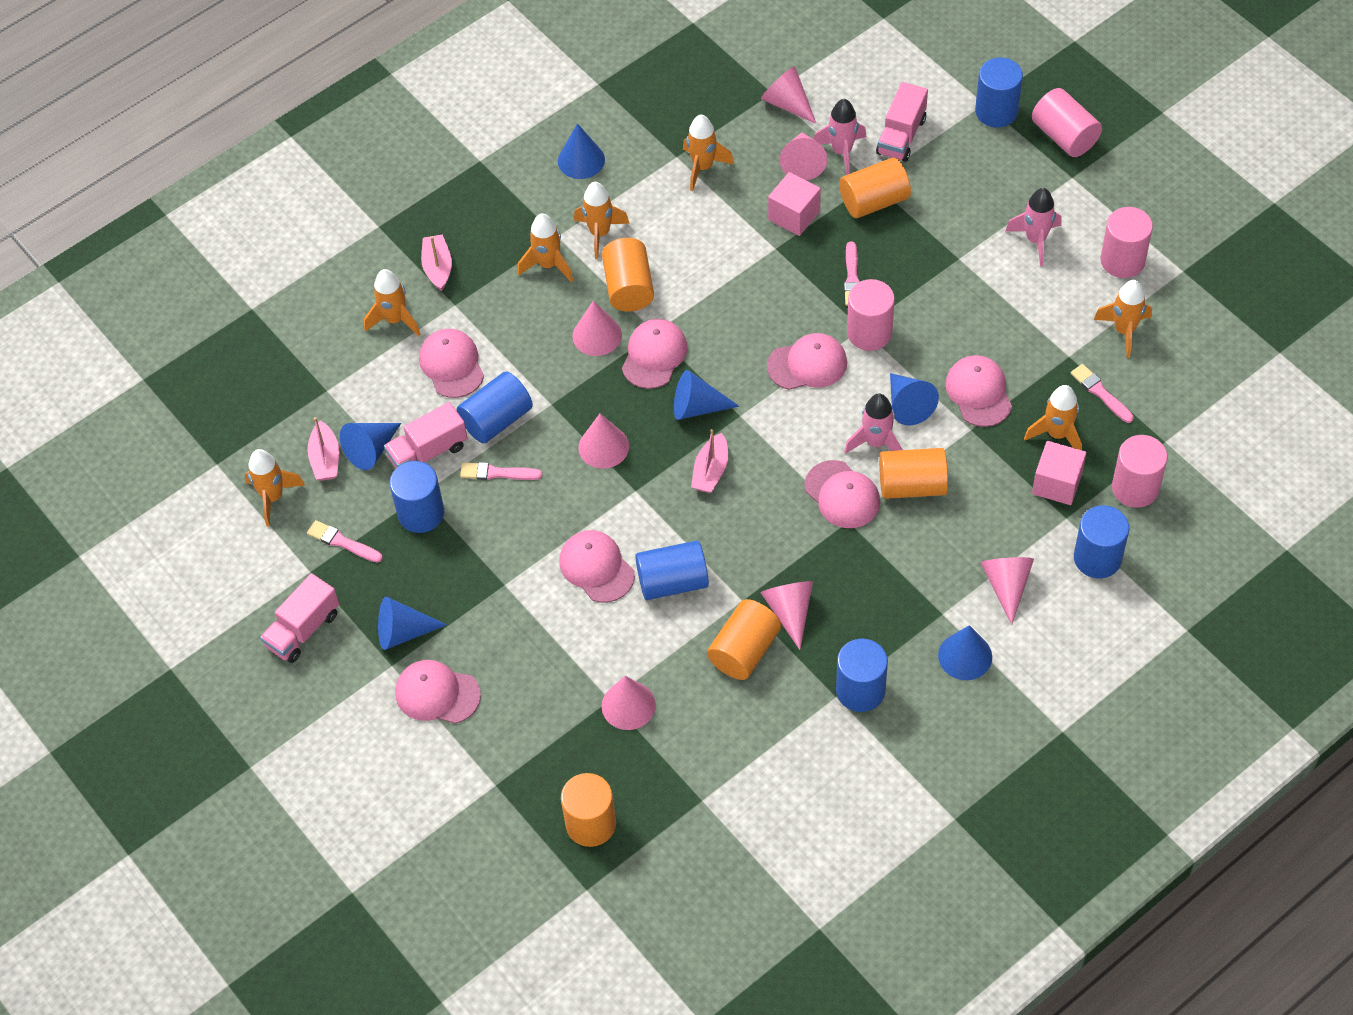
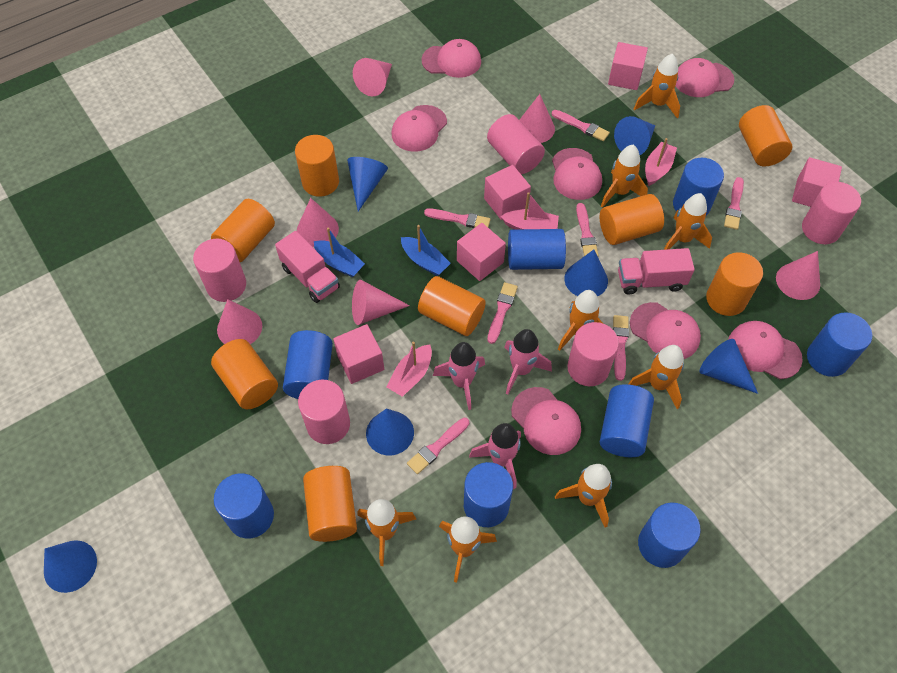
blue boat: none = 0 -> [314,228,365,277] [401,225,451,276] = 2
blue cylinder: [389,461,444,533] [457,371,533,444] [635,540,709,600] [836,639,888,712] [975,58,1023,128] [1074,505,1129,578] = 6 -> [214,473,274,539] [283,330,333,399] [464,462,513,527] [508,229,566,270] [600,384,654,457] [638,503,701,568] [673,158,724,216] [807,312,872,377] = 8
orange cylinder: [561,773,616,847] [602,238,654,312] [707,599,781,680] [839,157,911,218] [879,448,948,499] = 5 -> [211,199,275,262] [211,339,278,409] [295,135,339,197] [303,466,357,542] [418,276,486,336] [600,194,664,245] [706,252,763,316] [739,105,792,166] = 8
orange rocket: [245,449,305,527] [364,269,421,336] [518,213,573,282] [574,182,630,259] [683,115,734,191] [1024,385,1082,450] [1094,280,1152,358] = 7 -> [357,499,416,566] [439,516,497,583] [555,464,612,528] [558,290,602,351] [601,145,648,208] [628,345,684,409] [634,54,680,118] [664,193,712,250] = 8
pink brush: [307,520,383,563] [460,462,542,480] [844,242,860,306] [1071,364,1134,423] = 4 -> [407,418,469,474] [424,208,491,228] [487,282,518,344] [552,110,610,141] [576,203,599,257] [613,315,629,381] [724,177,744,230] = 7
pink cone: [572,301,622,356] [578,414,629,469] [602,676,656,730] [761,66,816,124] [761,581,813,650] [780,132,827,181] [981,557,1034,625] = 7 -> [217,299,262,344] [297,198,339,247] [352,280,410,325] [353,58,392,96] [520,94,555,143] [776,251,820,300] = 6
pink cube: [768,172,821,236] [1032,441,1086,505] = 2 -> [333,324,384,384] [457,223,506,281] [484,165,531,220] [608,42,648,90] [792,157,842,207] = 5
pink cylinder: [847,279,895,351] [1032,88,1102,157] [1100,207,1153,278] [1112,435,1168,508] = 4 -> [193,239,246,302] [298,380,350,444] [487,114,545,174] [567,322,619,386] [802,182,861,244] = 5
pink truck: [260,573,339,663] [384,402,467,468] [876,82,928,162] = 3 -> [275,231,340,303] [618,248,695,295] = 2

